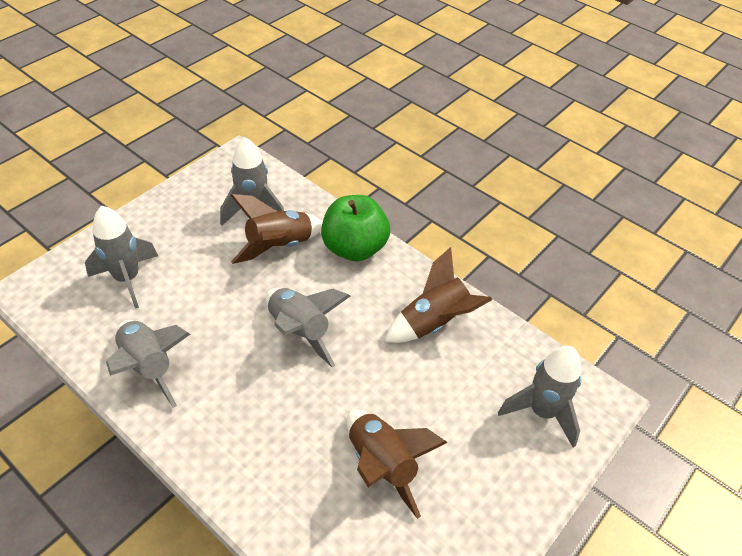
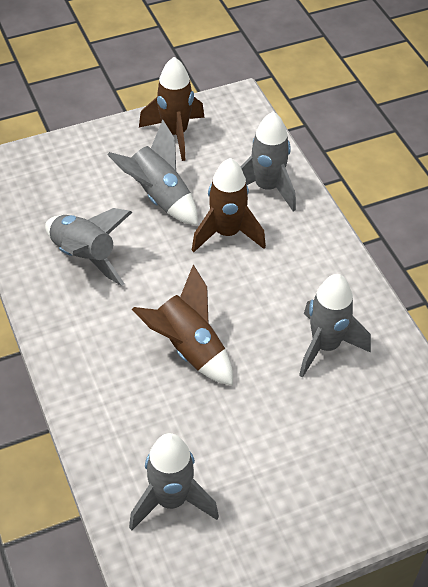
green apple: [321,195,390,262] = 1 -> none = 0

